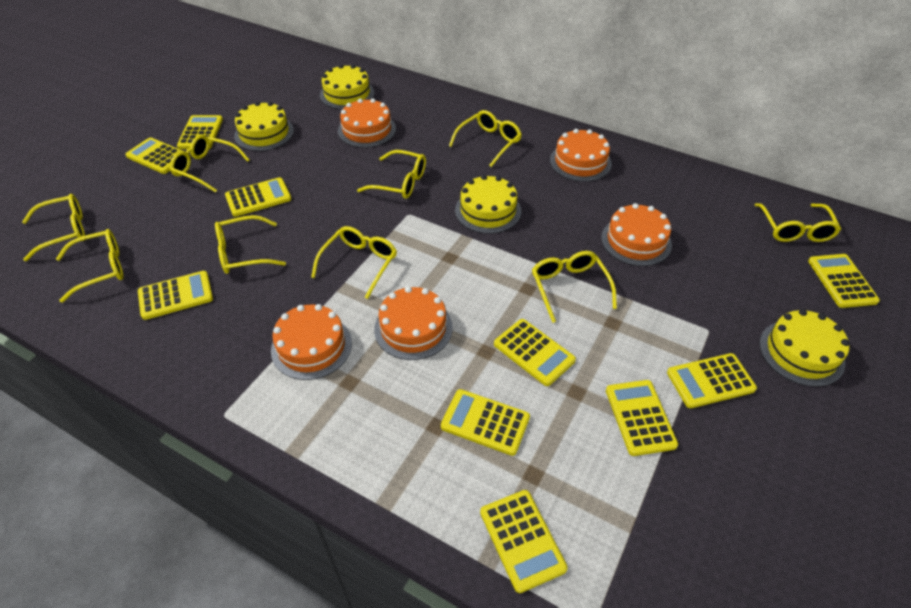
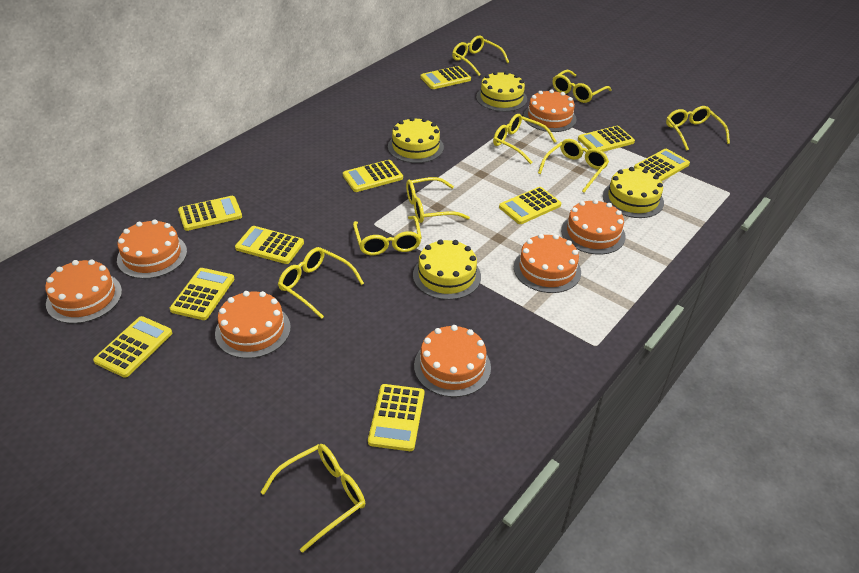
orange cake: [271,304,352,380] [338,99,396,148] [374,286,452,360] [550,129,612,181] [601,203,672,266] = 5 -> [45,260,122,324] [117,219,187,279] [215,291,291,359] [414,325,491,397] [514,234,581,293] [524,89,577,132] [561,199,626,255] = 7

